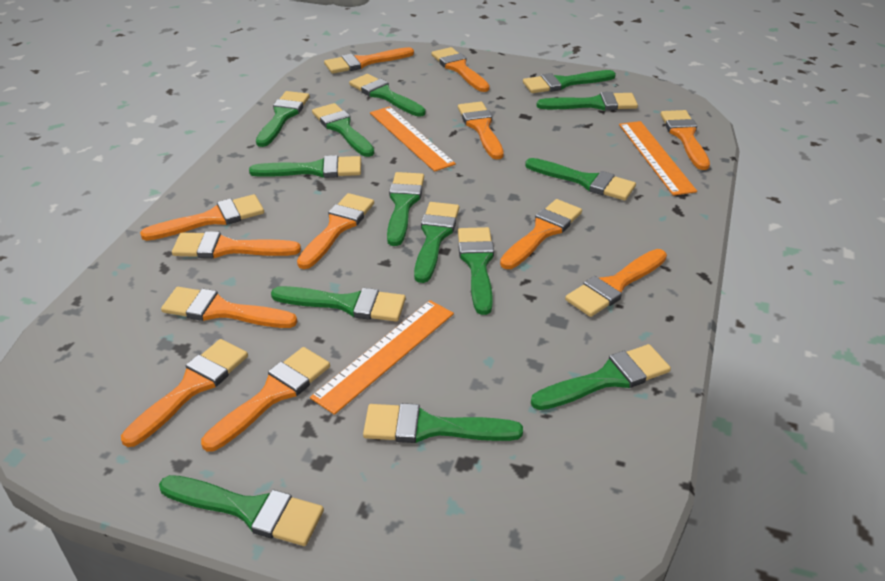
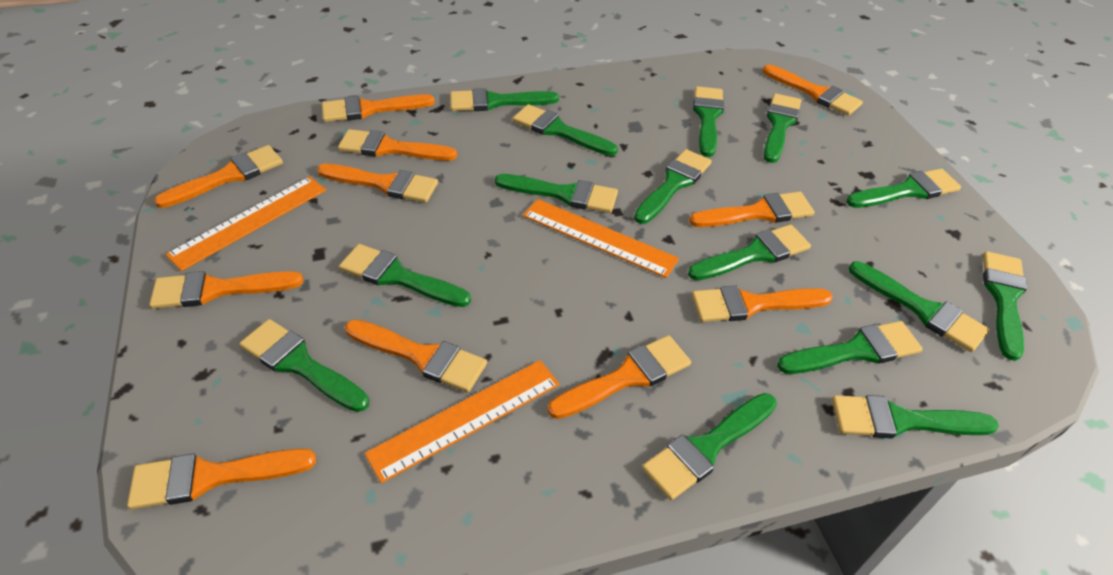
green brush: [159,475,324,546] [249,155,361,178] [256,91,310,147] [271,286,406,322] [312,103,374,157] [349,74,426,117] [363,403,523,443] [387,172,424,246] [414,202,459,283] [458,227,494,315] [523,70,616,93] [525,158,636,201] [531,344,671,410] [537,92,638,111] = 14 -> [239,319,369,412] [339,244,471,307] [450,88,559,111] [495,174,618,213] [513,104,618,156] [634,149,712,224] [642,393,777,500] [688,224,811,280] [693,86,724,157] [764,93,801,163] [777,321,923,374] [832,395,999,438] [846,168,961,208] [849,261,990,352] [983,251,1027,361] = 15
orange brush: [121,339,248,447] [140,194,264,241] [161,287,297,328] [172,231,301,259] [201,347,330,452] [297,193,374,269] [324,47,414,74] [431,47,490,92] [458,102,504,159] [500,199,582,269] [565,249,667,317] [660,110,710,170] = 12 -> [127,449,316,509] [149,271,303,309] [154,145,283,208] [317,164,438,203] [322,94,435,122] [338,129,457,161] [345,319,487,392] [548,335,691,419] [689,191,815,227] [692,286,833,322] [763,65,863,116] = 11

